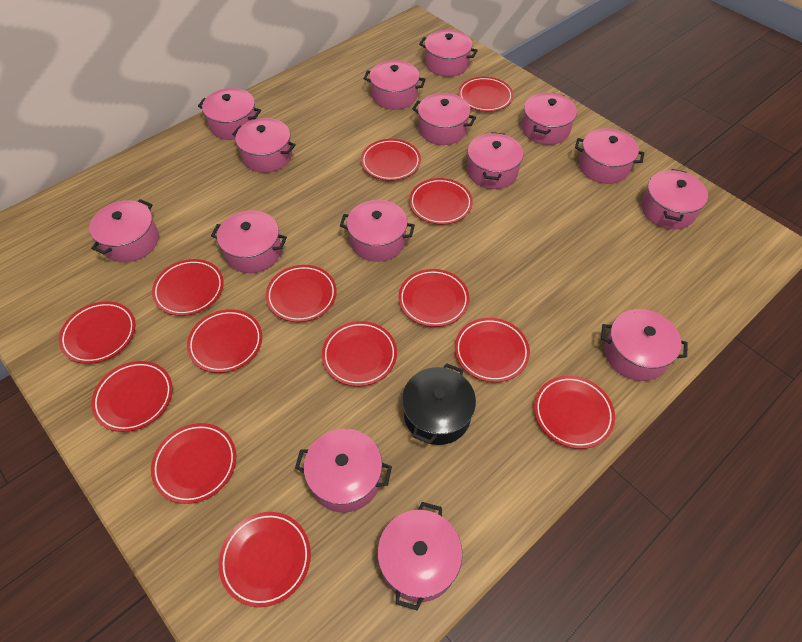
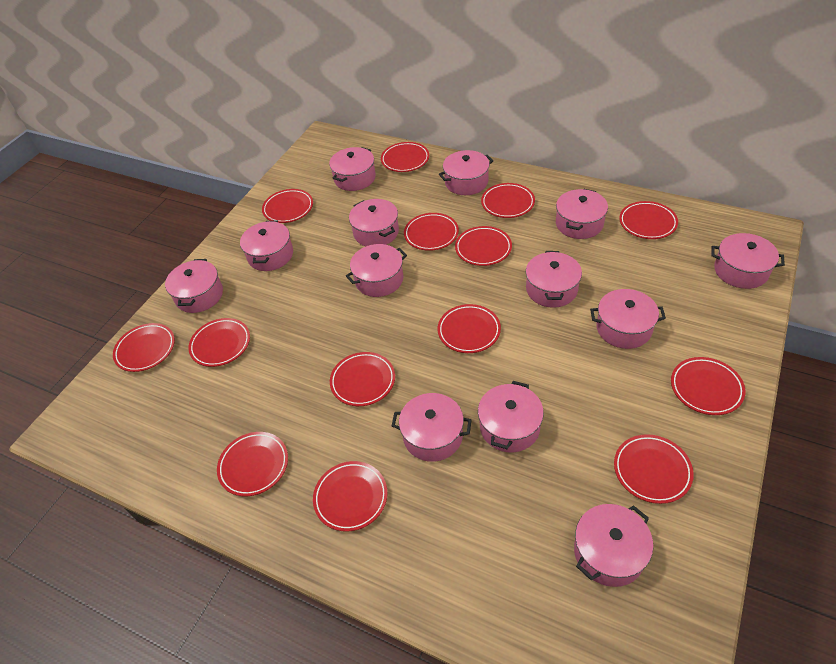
black pot: [402,363,476,445] = 1 -> none = 0
pink pot: [89,199,159,262] [198,88,261,140] [211,210,287,273] [232,118,296,173] [295,429,392,513] [340,200,415,262] [364,60,425,110] [377,502,463,610] [412,93,476,145] [419,30,478,77] [467,132,523,189] [522,92,577,145] [575,128,644,184] [601,309,687,381] [642,169,708,229] = 15 -> [165,259,223,313] [240,221,293,271] [329,147,376,191] [346,244,407,297] [349,199,399,246] [392,393,472,462] [439,150,493,195] [478,381,544,452] [526,251,582,308] [556,189,608,239] [574,504,653,587] [590,289,666,349] [711,233,785,289] = 13

